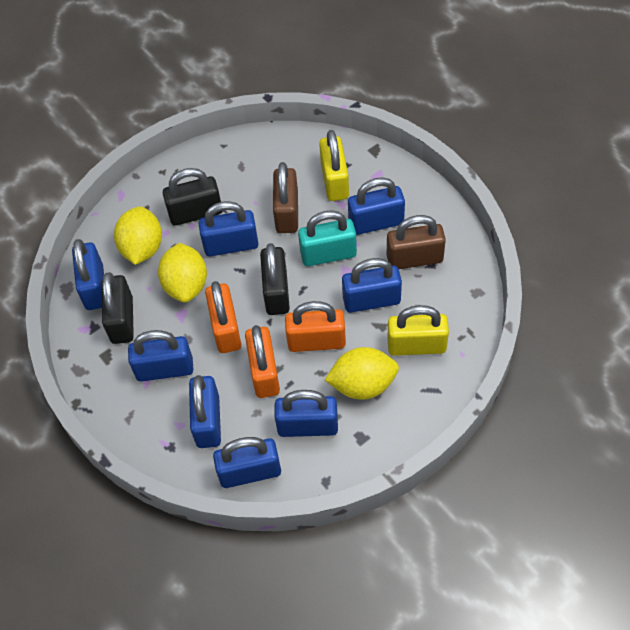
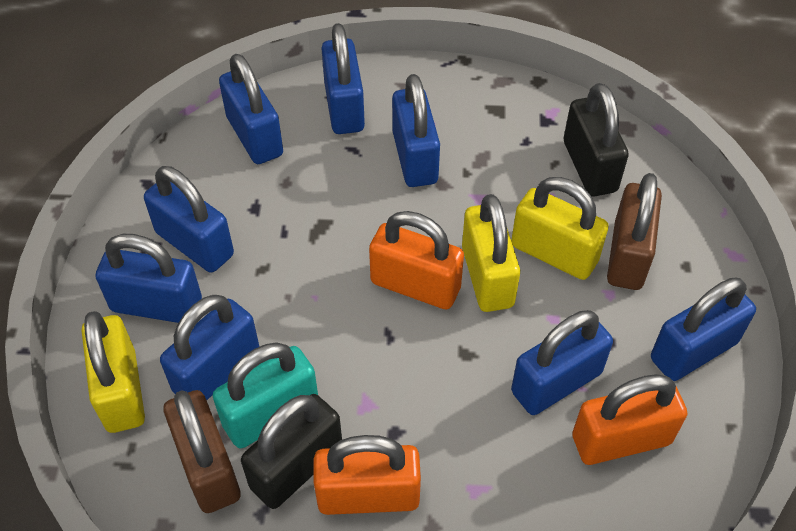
black padlock: [102,272,134,344] [163,168,222,226] [260,243,290,315] = 3 -> [241,394,342,509] [564,83,629,196] = 2
yellow lemon: [114,206,162,265] [158,243,207,303] [325,347,399,400] = 3 -> none = 0
yellow padlock: [319,130,349,201] [387,305,449,356] = 2 -> [82,311,145,433] [462,194,520,312] [511,177,609,280] = 3

